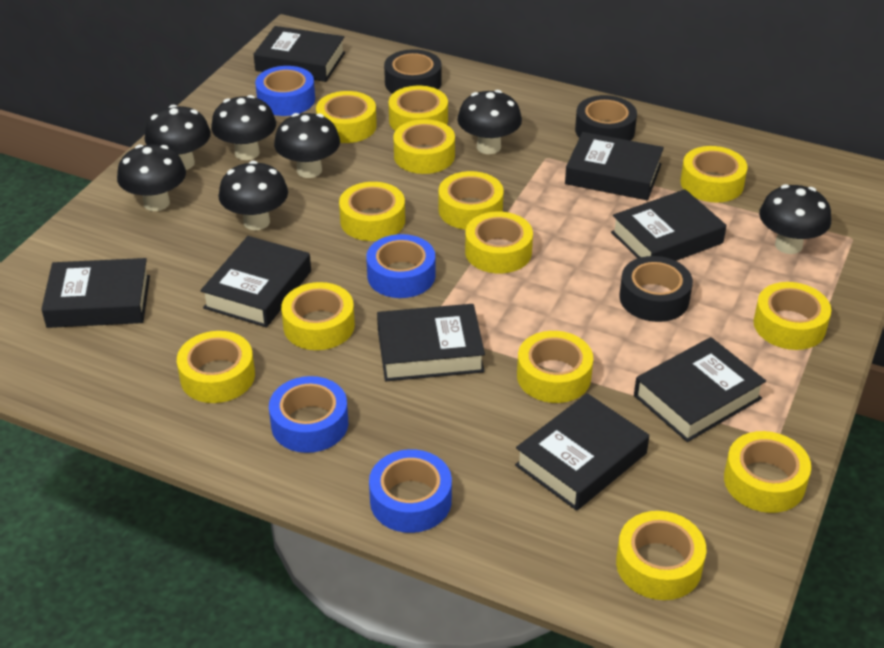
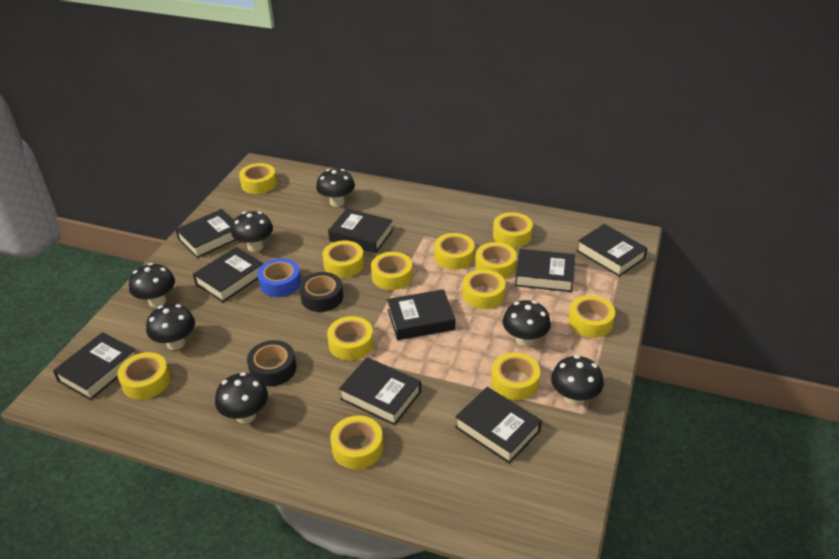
black book: [41,258,150,328] [200,236,311,328] [253,26,345,82] [377,304,485,381] [515,393,649,511] [565,132,664,200] [611,189,727,261] [634,337,766,442] = 8 -> [53,332,135,400] [176,209,236,258] [193,247,264,302] [328,209,393,253] [339,357,421,426] [387,289,455,340] [455,387,542,464] [515,249,575,292] [577,224,648,277] = 9
black tape: [384,49,442,94] [575,95,637,141] [619,256,693,322] = 3 -> [247,340,296,387] [299,272,343,312] = 2
blue tape: [255,66,315,116] [269,376,348,453] [366,234,435,298] [369,449,452,533] = 4 -> [258,258,301,297] = 1
yellow tape: [177,331,255,403] [281,282,355,350] [316,91,377,143] [339,182,405,241] [389,86,448,131] [393,119,455,174] [439,171,503,230] [465,212,533,273] [517,331,593,403] [616,511,707,600] [680,146,748,203] [724,431,811,513] [753,282,831,350] = 13 -> [117,352,171,400] [239,163,277,194] [322,241,364,278] [327,316,374,360] [330,416,383,469] [371,252,413,290] [434,233,475,270] [462,269,505,309] [475,242,517,279] [491,352,540,400] [493,212,533,248] [568,295,615,338] = 12

